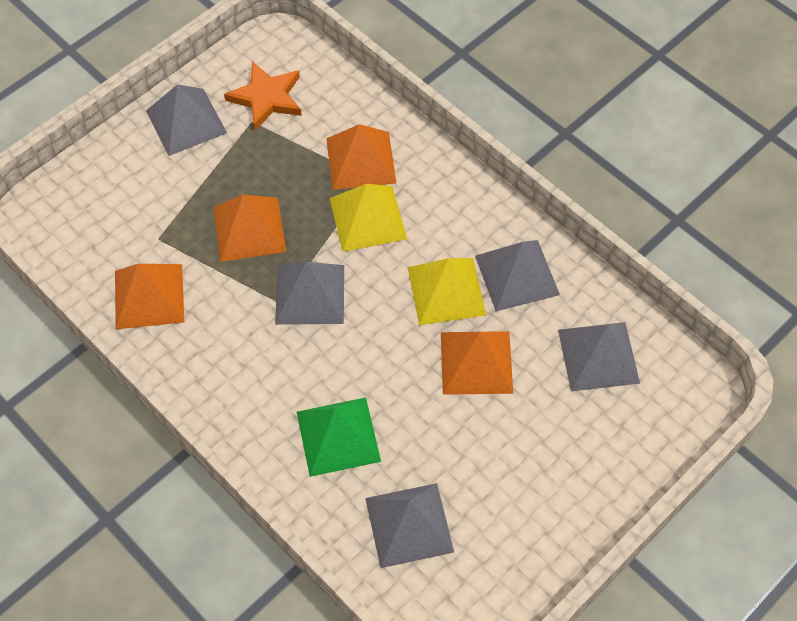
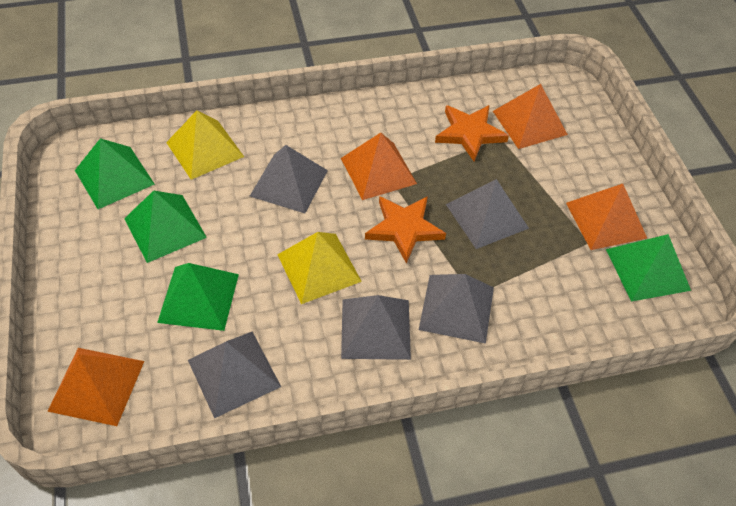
green pyramid: [297,397,381,477] = 1 -> [75,138,155,209] [124,190,207,263] [157,263,239,331] [606,234,691,302] = 4
orange star: [224,62,302,130] = 1 -> [365,196,446,263] [435,105,509,161] = 2

